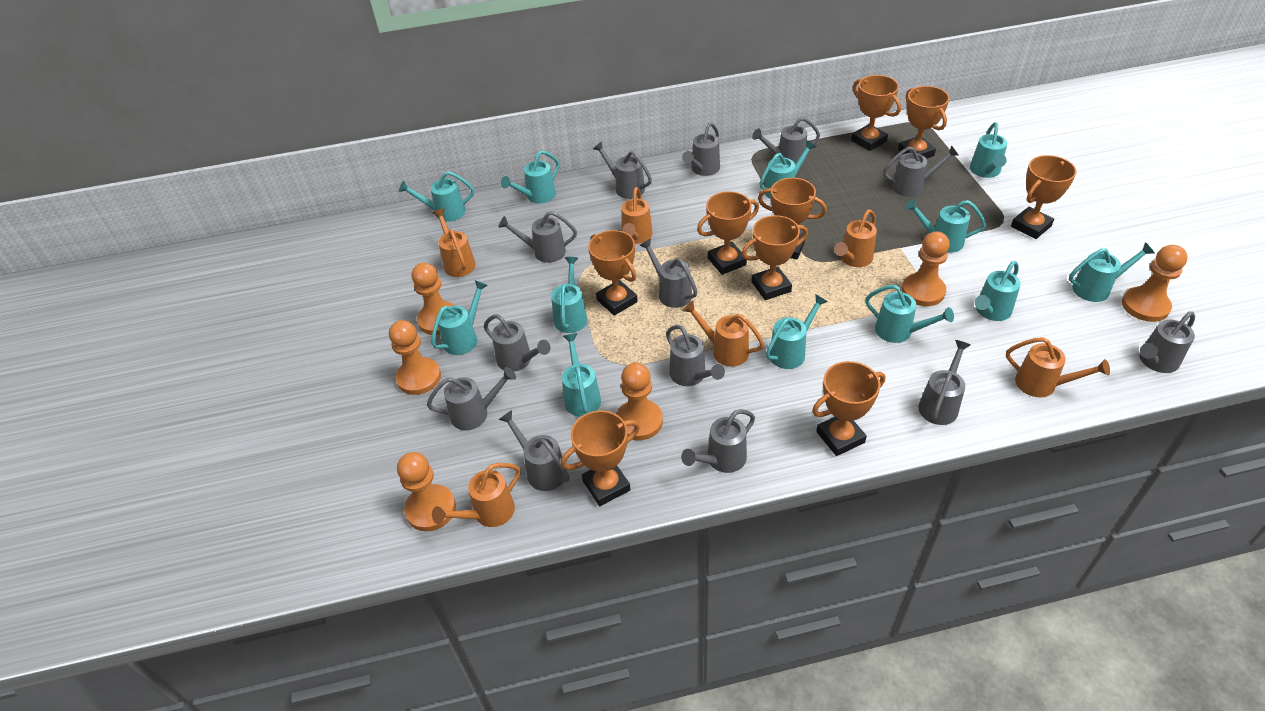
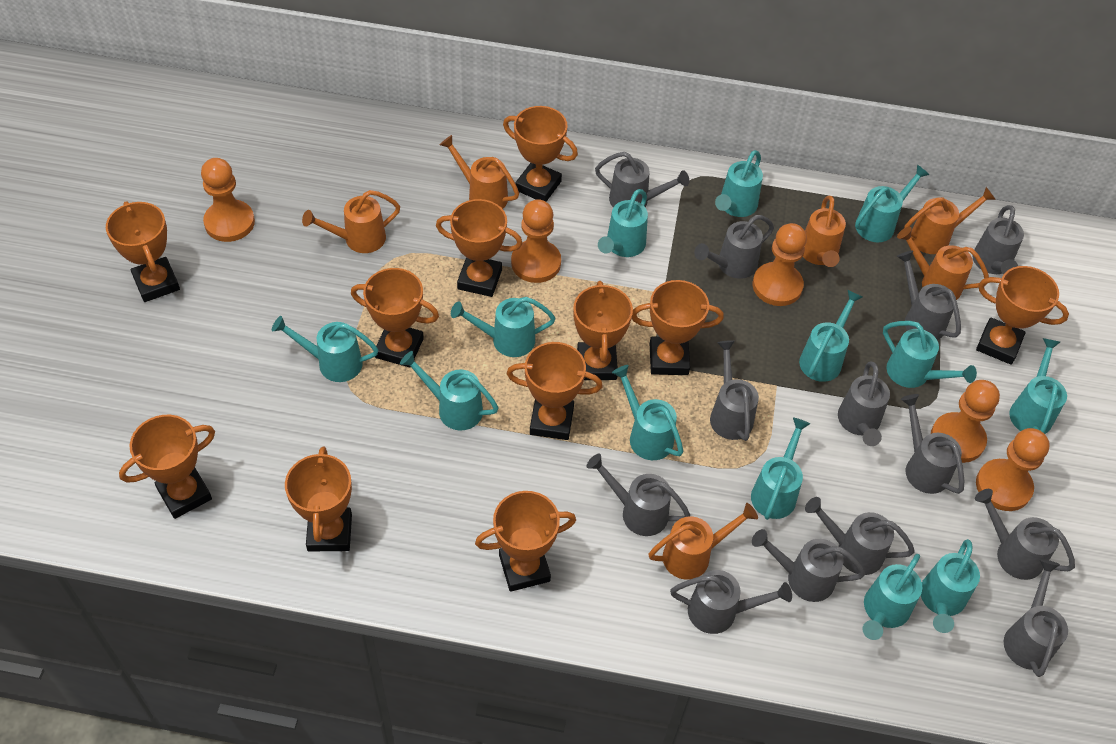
orange pawn: [389,320,441,395] [397,452,456,531] [412,263,455,335] [617,362,663,440] [902,231,950,306] [1122,245,1188,322] = 6 -> [201,158,255,242] [511,199,561,283] [753,223,807,306] [931,380,1000,463] [976,428,1050,511] = 5
orange trophy: [561,410,640,506] [588,230,638,316] [697,191,759,275] [742,215,808,300] [758,178,827,259] [812,361,885,456] [851,75,901,151] [898,86,950,159] [1011,155,1077,239] = 9 -> [106,201,180,302] [119,415,215,519] [285,447,352,552] [351,268,439,367] [436,199,523,297] [475,491,576,592] [503,106,578,202] [507,342,603,440] [573,281,633,380] [632,280,724,375] [976,266,1069,365] = 11
turquoise watering can: [399,171,474,222] [431,280,488,355] [501,151,559,203] [551,257,588,333] [562,333,601,417] [760,140,816,199] [766,294,828,369] [865,284,954,343] [905,199,986,253] [970,122,1007,178] [975,261,1021,321] [1069,242,1155,302] = 12 -> [272,316,379,382] [400,351,498,431] [451,297,555,357] [598,189,648,257] [612,365,683,460] [715,150,763,217] [751,417,810,520] [799,290,862,382] [855,165,930,242] [862,554,922,640] [883,321,977,388] [921,539,980,633] [1009,338,1067,434] = 13

